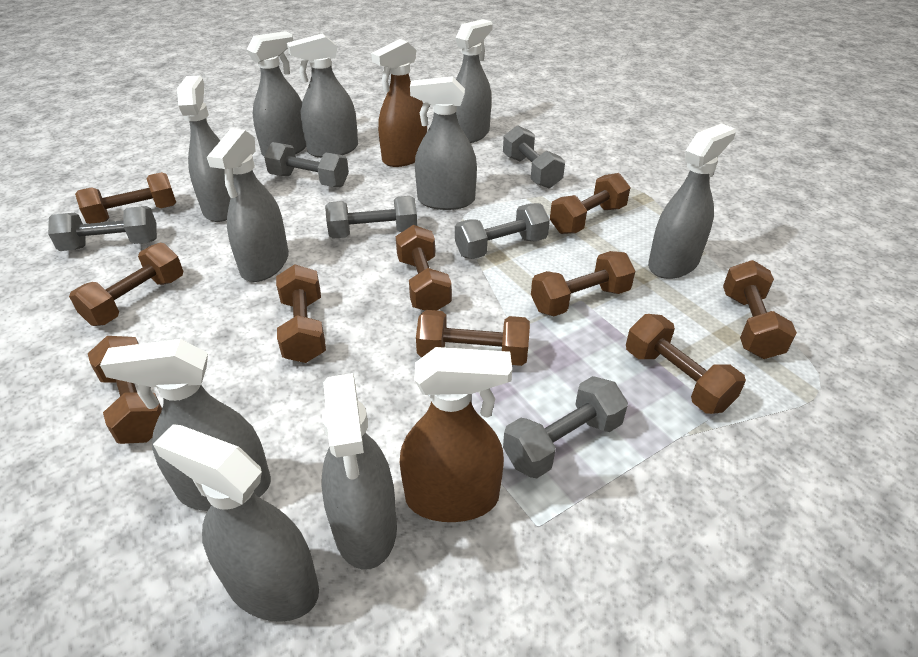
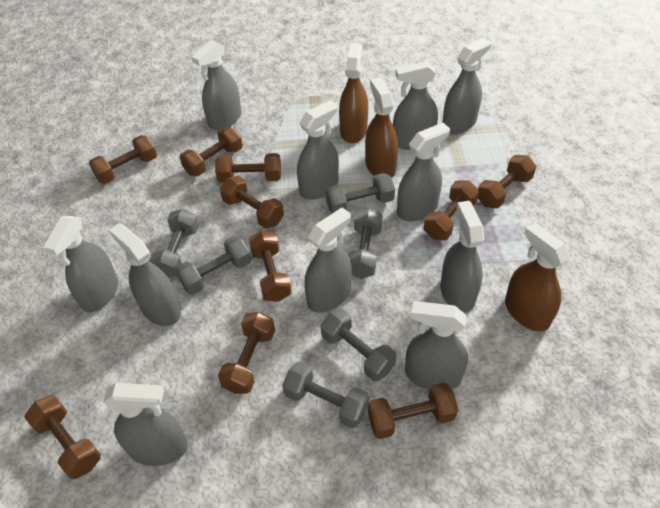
brown spray bottle: [371,39,427,167] [400,347,512,522] = 2 -> [339,43,368,143] [365,77,398,177] [505,223,570,332] = 3
grey spray bottle: [100,339,271,511] [153,424,319,622] [177,75,230,222] [207,129,289,282] [246,31,306,156] [287,33,358,158] [321,373,397,570] [410,76,477,210] [455,19,493,143] [648,123,736,279] = 10 -> [43,216,118,313] [103,383,188,466] [109,223,181,326] [191,40,241,130] [297,100,339,200] [304,207,351,313] [393,61,438,150] [397,123,450,221] [405,301,468,390] [440,201,484,313] [442,38,491,134] = 11

